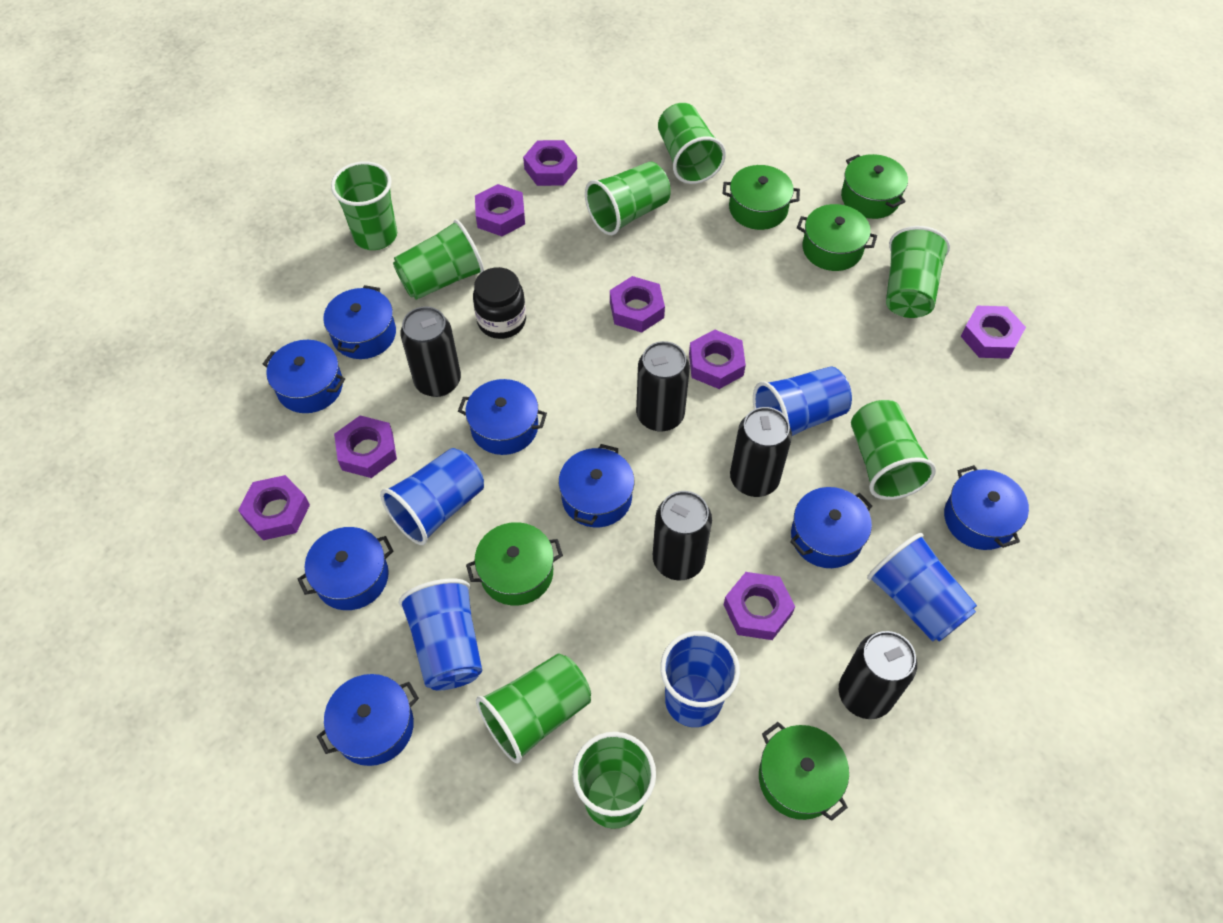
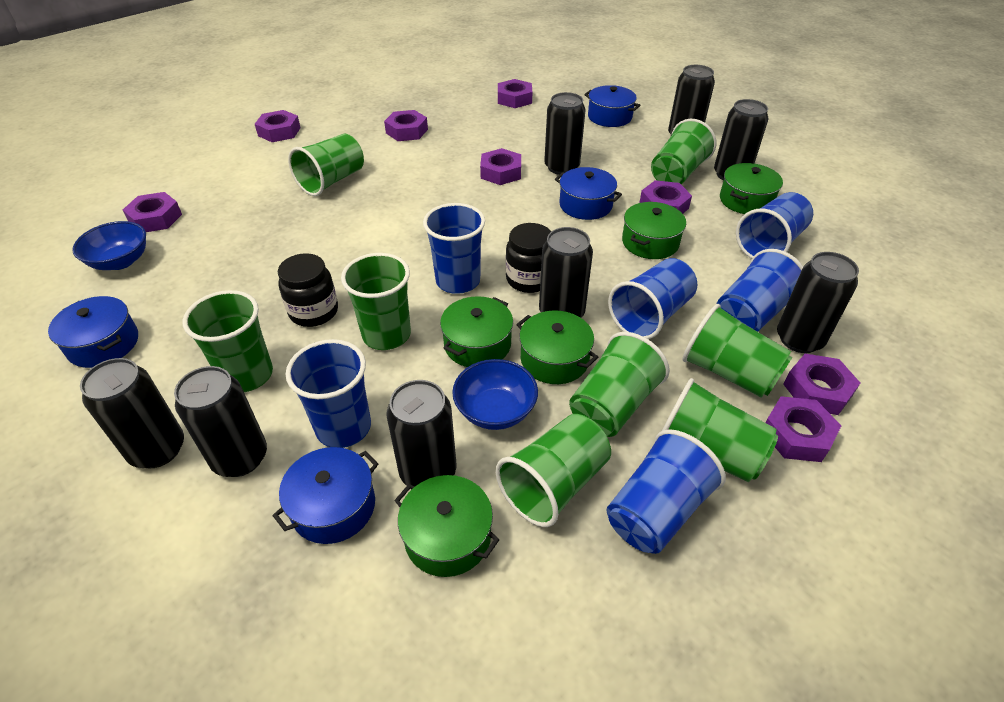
black can: [400,306,461,397] [636,341,690,432] [653,491,712,580] [730,407,792,497] [839,631,917,719] = 5 -> [80,358,184,468] [174,366,267,477] [386,380,456,486] [539,227,593,318] [544,92,586,175] [668,65,715,135] [714,99,768,181] [777,252,859,353] = 8
black jar: [473,267,526,339] = 1 -> [278,253,338,327] [506,223,551,293] = 2
blue bowl: none = 0 -> [72,221,146,270] [452,359,538,430] = 2
blue cup: [380,448,484,545] [399,578,482,690] [660,631,740,727] [753,367,852,436] [867,533,977,642] = 5 -> [286,339,371,448] [423,203,485,294] [607,429,726,554] [608,258,697,339] [717,249,803,332] [736,192,813,259] = 6
blue pot: [263,340,345,413] [298,527,393,610] [317,674,419,766] [323,285,396,359] [458,379,547,455] [559,444,634,527] [790,487,872,568] [944,465,1029,550] = 8 -> [48,296,138,368] [272,447,378,544] [555,167,622,220] [584,85,641,127] = 4

